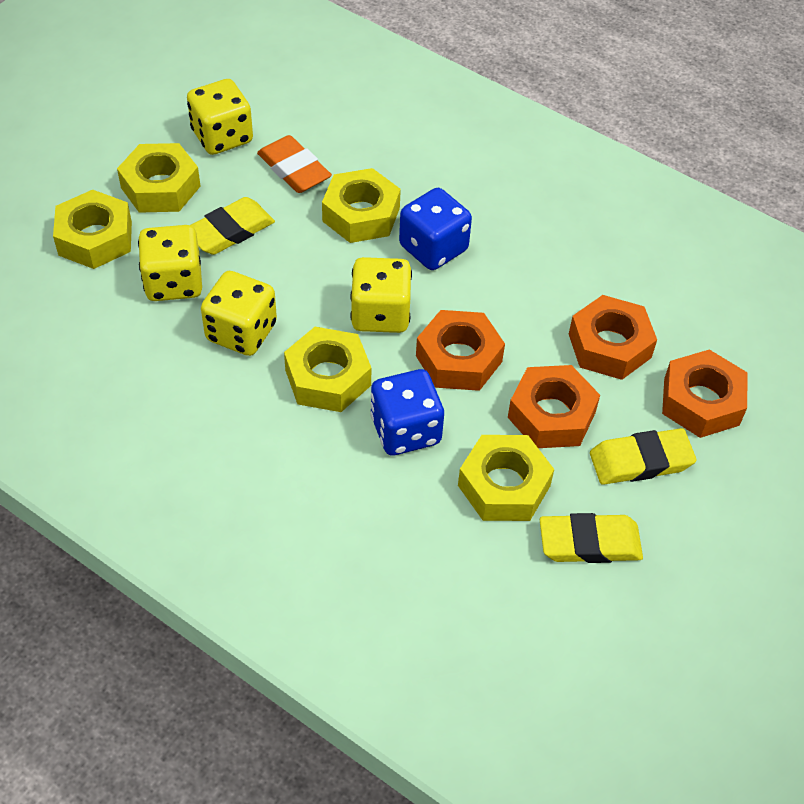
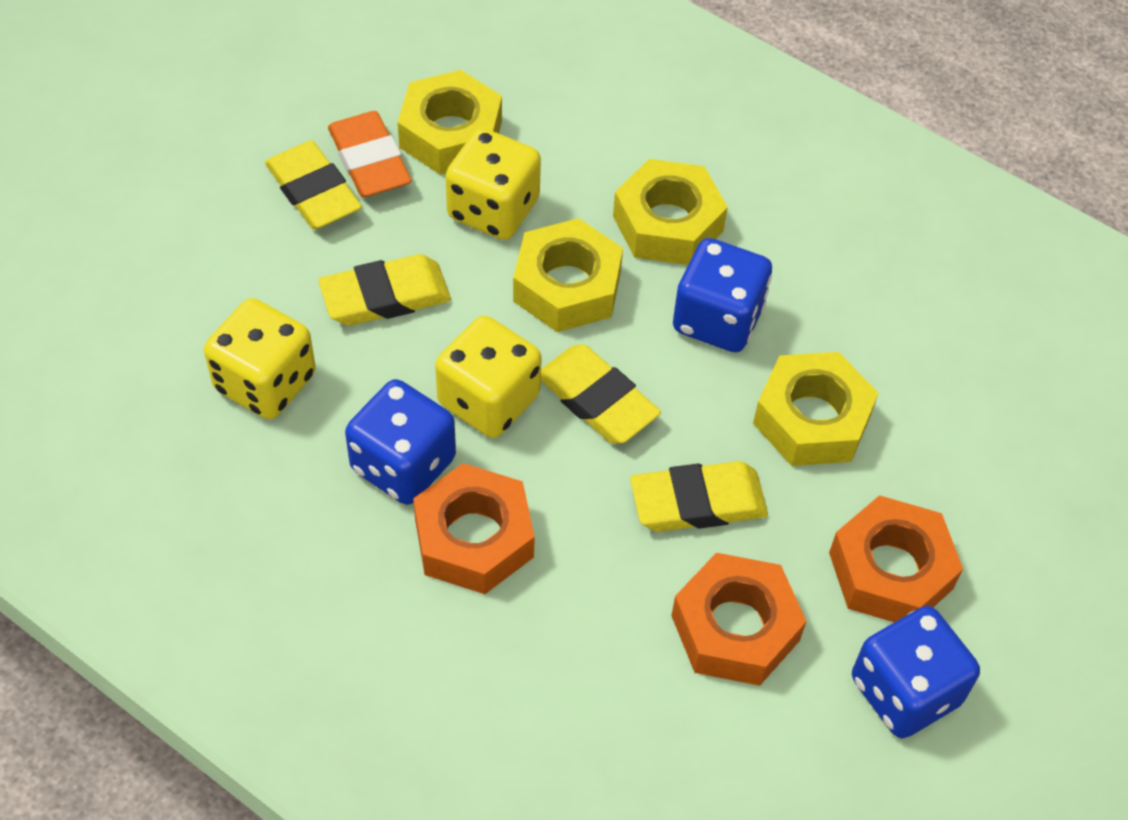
blue dice: [370,369,444,455] [399,188,472,270] = 2 -> [345,379,456,505] [673,238,772,352] [852,606,980,738] = 3
orange nut: [416,310,505,391] [508,365,600,448] [569,295,657,380] [662,349,748,438] = 4 -> [413,463,535,594] [671,553,807,686] [829,495,963,622] = 3
yellow dice: [138,225,202,301] [187,79,253,155] [201,271,277,356] [350,257,412,333] = 4 -> [204,298,316,419] [435,316,542,438] [445,128,541,240] = 3
yellow eraser: [191,197,275,255] [539,513,643,563] [590,428,697,485] = 3 -> [265,141,362,229] [318,254,451,326] [541,344,661,444] [630,461,768,532] = 4
yellow nut: [53,190,132,269] [117,143,201,213] [284,327,372,412] [322,168,401,243] [458,435,554,521] = 5 -> [398,70,502,175] [513,218,623,332] [613,159,728,265] [753,352,878,466] = 4

